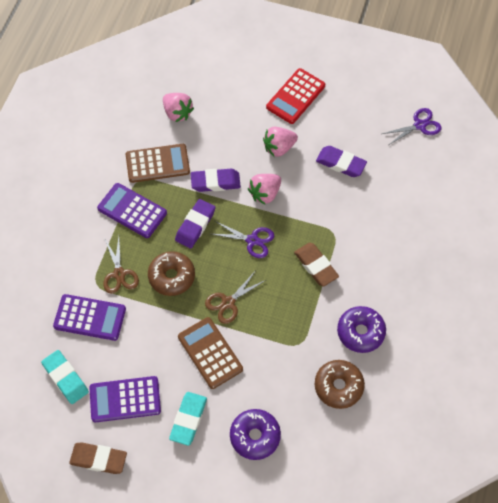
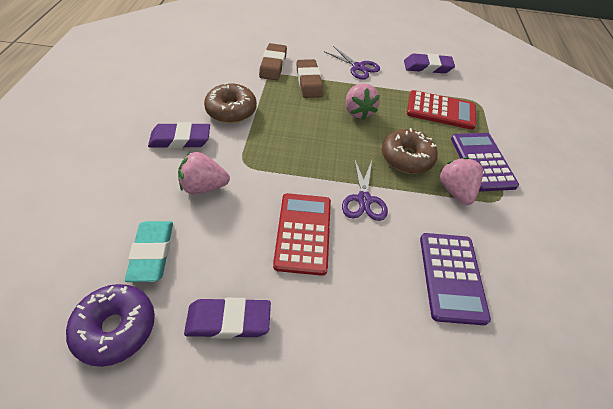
brown calculator: [126,144,190,183] [178,317,243,389] = 2 -> none = 0
brown scissors: [103,237,139,294] [205,270,266,324] = 2 -> none = 0
purple calculator: [53,294,126,341] [89,376,161,422] [97,183,167,238] = 3 -> [420,233,491,325] [451,133,519,192] = 2
purple donut: [230,409,281,460] [337,306,386,353] = 2 -> [66,284,155,367] = 1
red calculator: [266,68,325,124] = 1 -> [273,193,331,276] [407,90,476,130] = 2
turquoise eraser: [41,350,89,404] [169,392,207,446] = 2 -> [125,221,173,282] = 1

